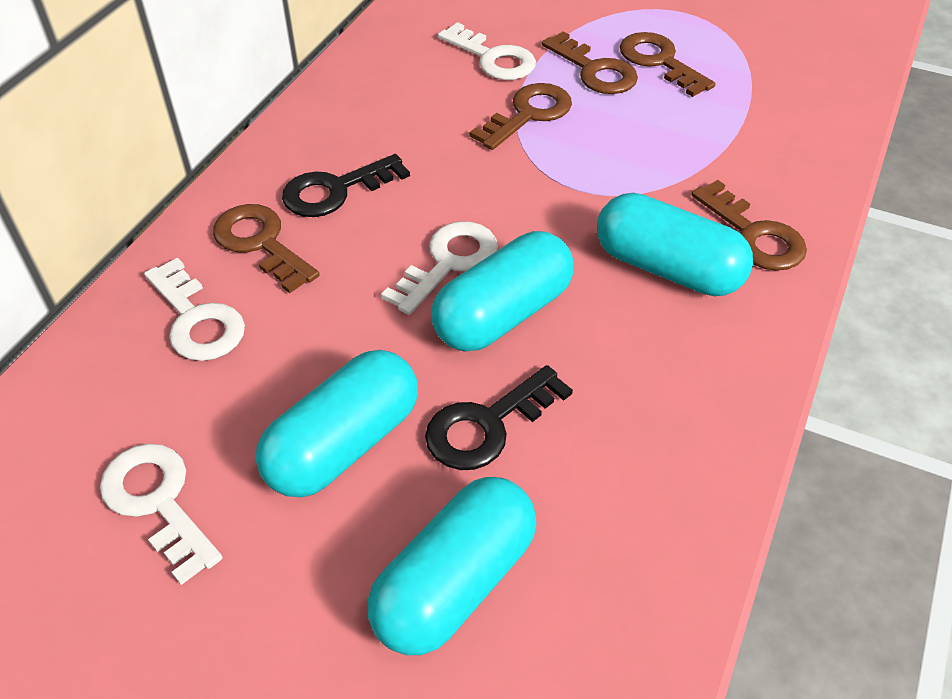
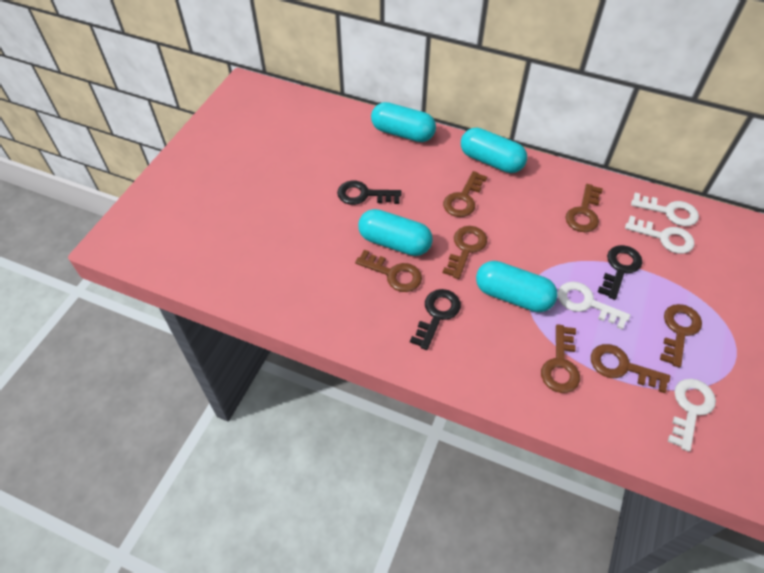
black key: [282,154,410,217] [425,365,573,470] = 2 -> [337,181,401,205] [410,289,461,350] [598,245,642,300] = 3
brown key: [213,204,320,293] [470,83,572,150] [542,31,638,94] [620,32,716,97] [691,180,807,271] = 5 -> [355,250,422,292] [443,171,487,217] [443,226,487,279] [541,324,580,393] [565,184,603,232] [591,344,670,393] [660,304,702,368] = 7

